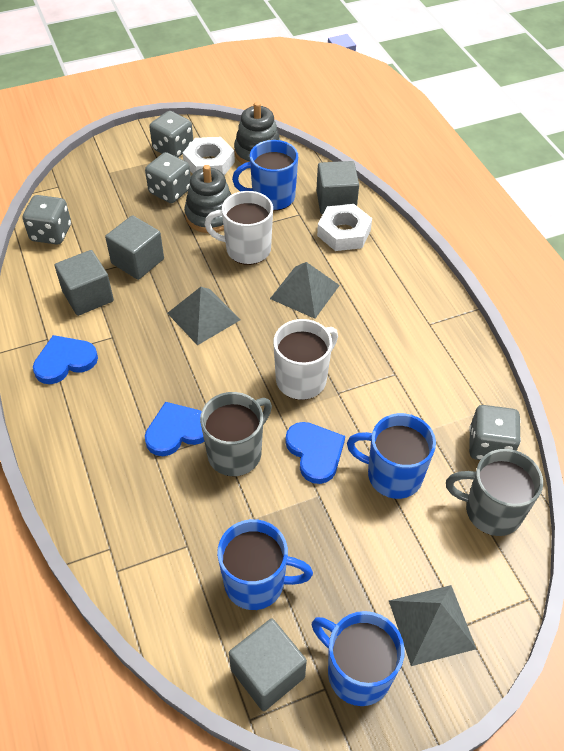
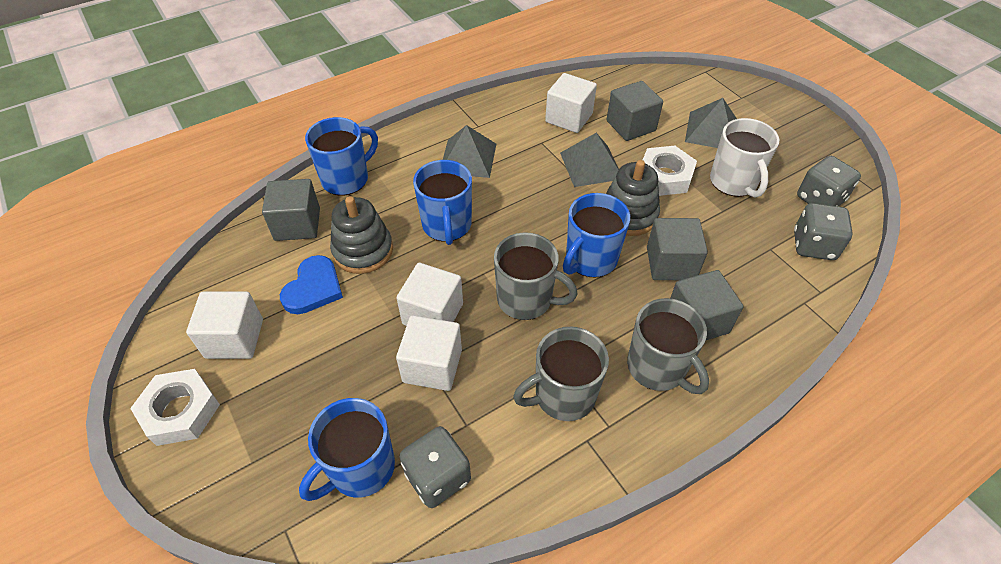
blue heart: [33,335,98,384] [145,402,204,456] [285,422,345,484] = 3 -> [280,255,343,314] = 1
grey dice: [23,195,71,244] [145,152,191,203] [149,111,193,157] [469,405,521,460] = 4 -> [399,426,471,508] [794,203,853,260] [797,156,861,206] = 3
grey mug: [200,392,272,477] [446,449,543,536] = 2 -> [494,232,577,320] [513,327,609,421] [627,298,709,394] = 3
white cube: none = 0 -> [186,292,263,359] [396,263,463,326] [396,315,462,391] [545,73,597,133] = 4
white mug: [205,191,273,265] [273,319,338,400] = 2 -> [710,118,779,198] = 1

